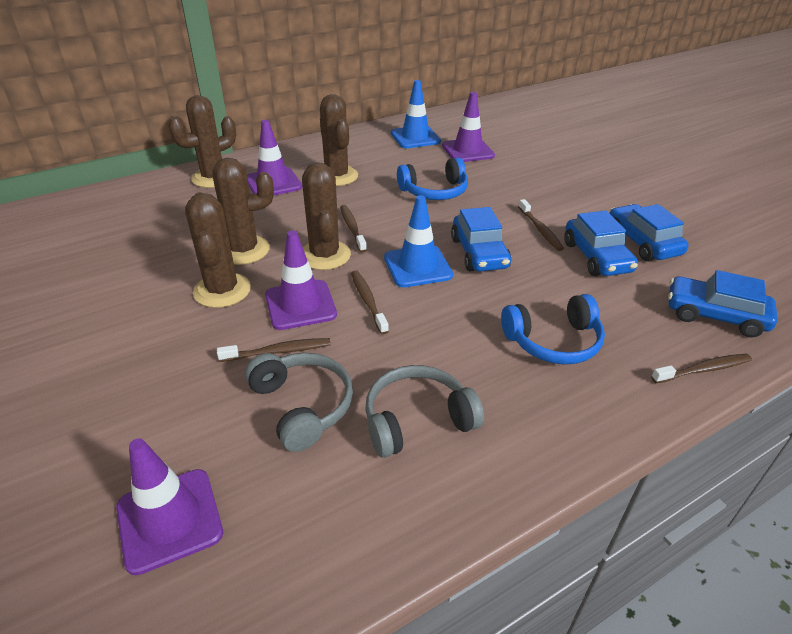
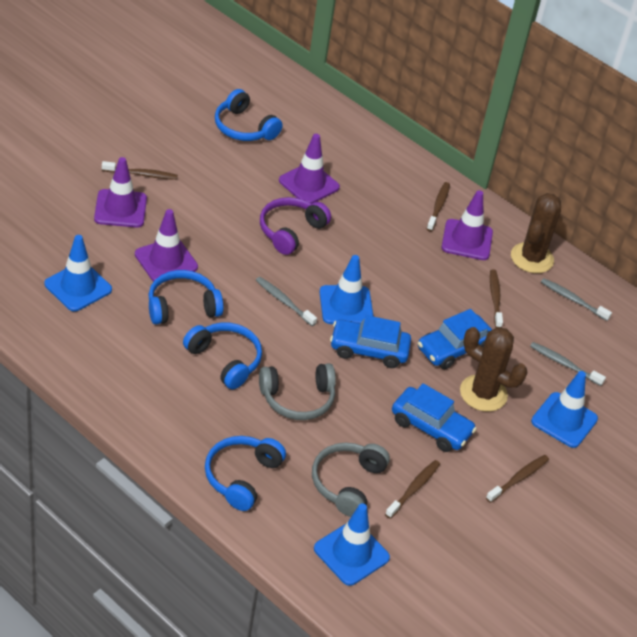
blue car: [451,207,511,272] [564,210,638,276] [610,204,689,261] [668,270,778,338] = 4 -> [330,315,411,368] [392,383,476,452] [418,309,492,369] = 3
blue headphones: [397,158,468,200] [501,294,605,365] = 2 -> [148,270,224,325] [183,322,262,389] [205,436,286,511] [215,89,283,141] = 4
blue traffic cone: [384,195,453,287] [391,80,441,148] = 2 -> [44,235,112,312] [314,503,390,586] [319,255,374,324] [531,371,598,448] = 4
brown cactus: [168,95,236,188] [185,193,251,308] [195,158,274,265] [302,162,351,270] [320,94,358,186] = 5 -> [460,327,528,412] [511,193,561,273] = 2
grey toothbrush: none = 0 -> [256,277,317,326] [530,342,606,386] [541,278,612,321] = 3
purple headphones: none = 0 -> [260,197,331,255] = 1

